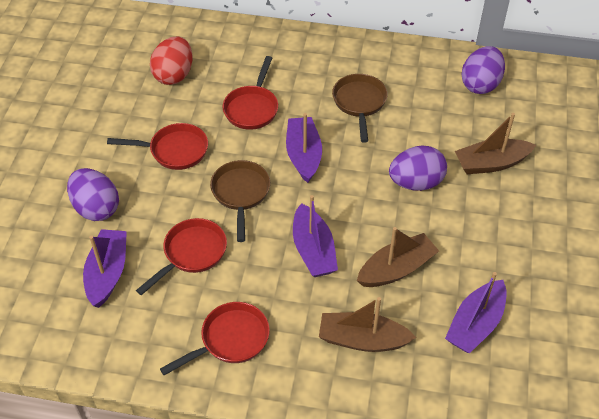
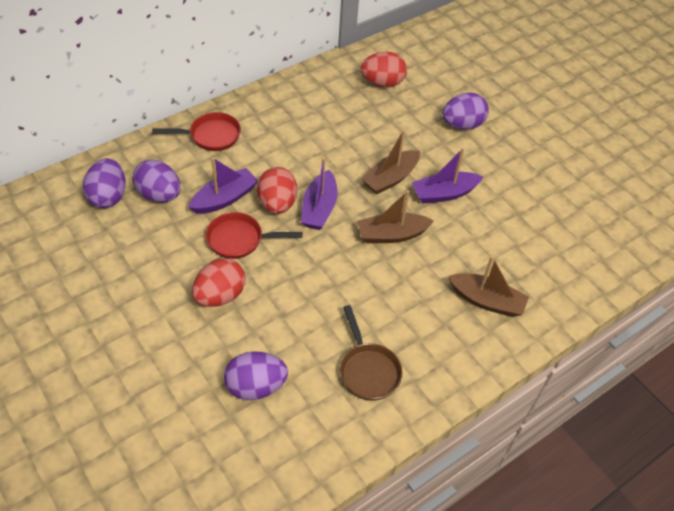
brown pan: [210,160,270,242] [332,74,388,143] = 2 -> [340,305,402,401] = 1
purple boat: [83,229,127,308] [286,113,322,183] [293,195,338,277] [445,272,507,353] = 4 -> [188,157,258,214] [301,158,338,230] [412,148,483,203] = 3
purple egg: [67,168,119,221] [389,146,447,191] [461,46,505,94] = 3 -> [83,158,126,208] [133,160,180,202] [224,351,288,400] [443,93,489,130] = 4
red egg: [150,37,192,85] = 1 -> [192,259,246,307] [257,167,297,214] [361,52,407,87] = 3
red pan: [107,123,208,170] [136,218,227,295] [160,302,270,375] [222,56,278,130] = 4 -> [152,112,241,151] [206,212,302,259] = 2

